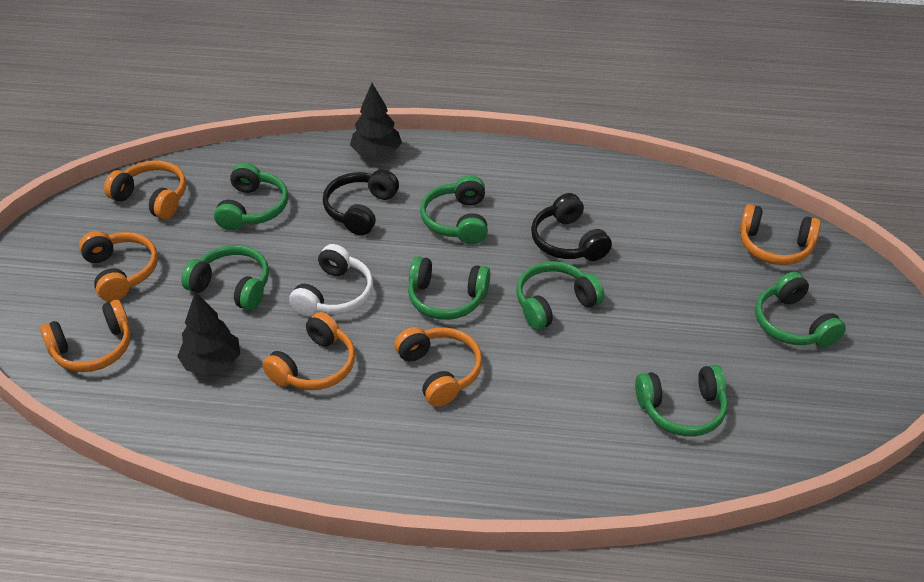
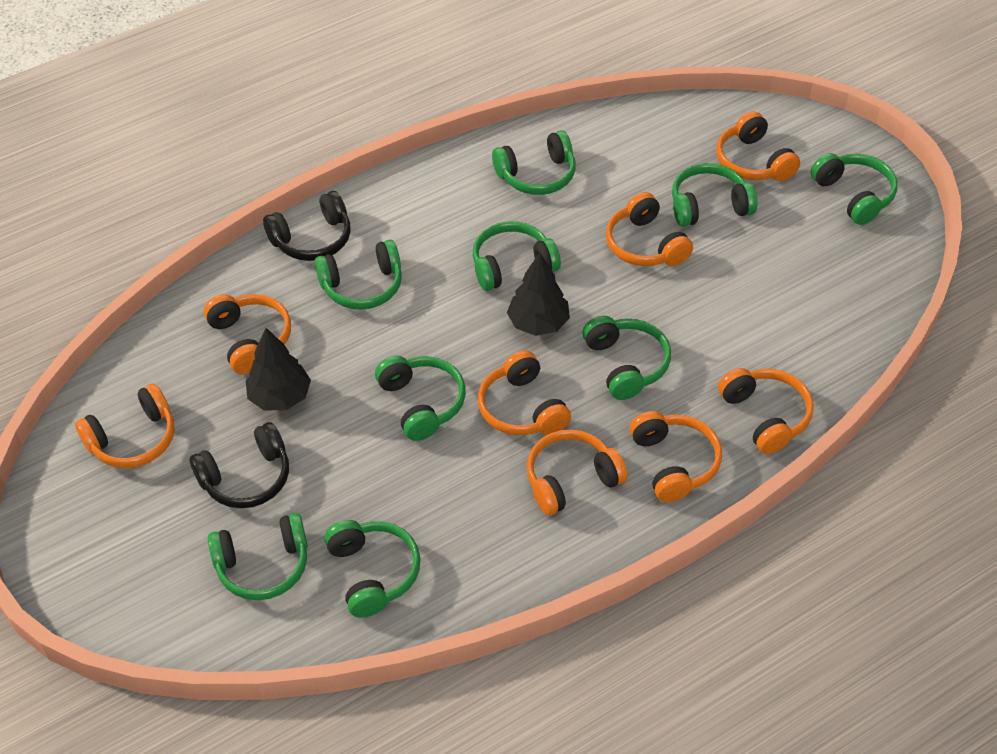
green headphones: [181,245,269,311] [214,163,288,230] [408,256,490,320] [420,175,488,245] [516,261,604,330] [635,365,728,437] [755,272,846,347] = 7 -> [208,513,308,600] [315,240,402,310] [324,520,421,618] [375,356,466,441] [473,221,561,291] [492,130,575,195] [582,316,671,400] [672,163,757,227] [811,153,897,225] = 9
orange headphones: [40,299,131,372] [79,231,158,301] [104,160,186,219] [262,312,355,390] [395,327,482,407] [740,204,821,265] = 6 -> [75,383,174,468] [204,294,291,375] [478,350,571,435] [527,429,628,515] [606,192,693,266] [629,411,722,502] [716,111,800,181] [718,368,814,454] = 8
white headphones: [289,244,373,317] = 1 -> none = 0

